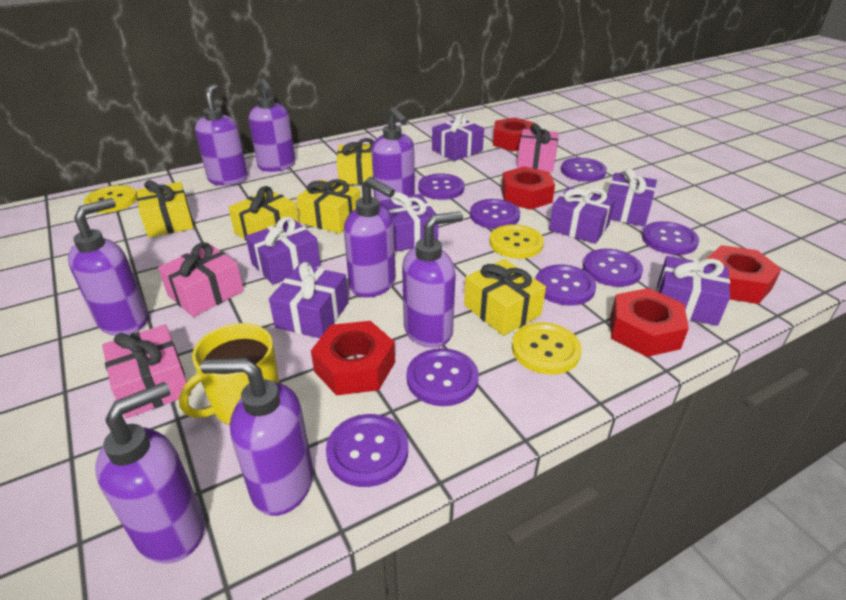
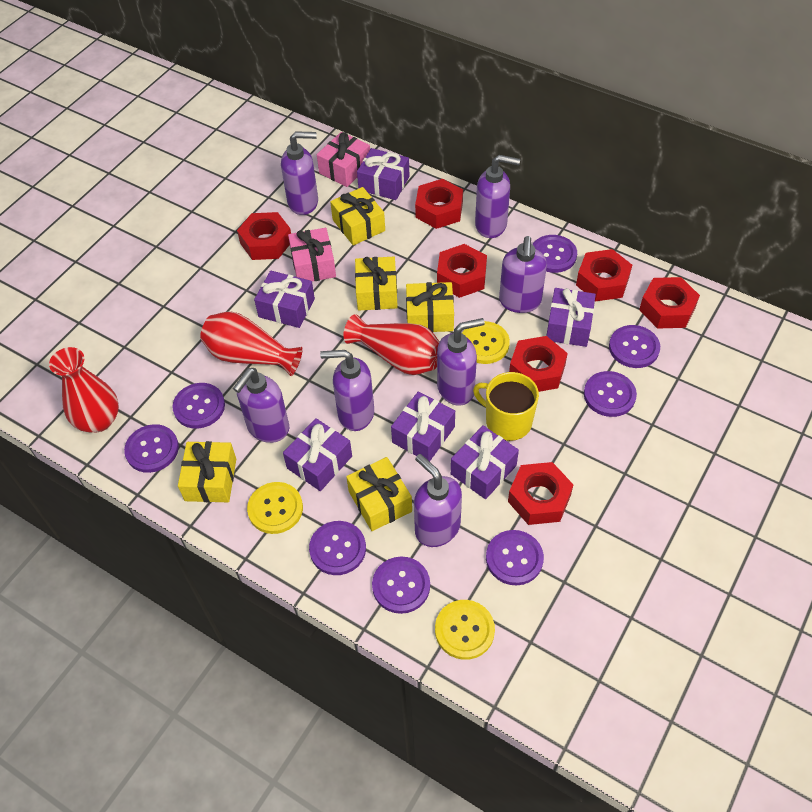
pink gift: [102,324,191,419] [158,242,244,317] [517,124,559,172] = 3 -> [288,228,336,282] [317,132,370,187] = 2
purple gift: [246,216,321,285] [269,262,349,338] [380,192,438,252] [432,114,484,161] [549,187,615,244] [607,168,657,226] [657,256,730,326] = 7 -> [254,271,315,328] [283,418,352,491] [357,148,409,200] [391,391,455,462] [451,425,519,499] [546,288,596,347] = 6
purple soap dispenser: [68,198,148,336] [95,382,205,564] [195,84,248,185] [201,358,313,516] [249,78,295,172] [344,177,396,297] [371,107,415,205] [402,211,463,348] = 8 -> [233,368,289,443] [281,131,318,215] [320,350,374,431] [414,454,462,547] [437,318,485,406] [475,155,520,238] [499,236,547,313] = 7
red nut: [311,321,395,395] [493,118,535,151] [501,166,555,210] [610,288,689,357] [706,245,782,304] = 5 -> [237,212,291,260] [415,179,463,229] [437,244,487,298] [508,462,573,525] [509,336,568,392] [576,249,632,301] [639,277,700,329] = 7
red vase: none = 0 -> [49,347,119,432] [200,311,303,376] [343,314,440,375] = 3

